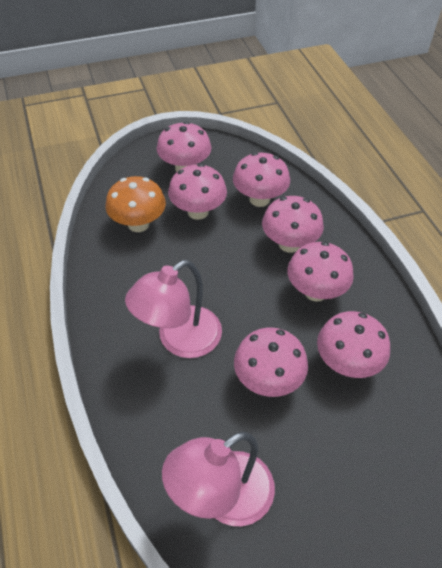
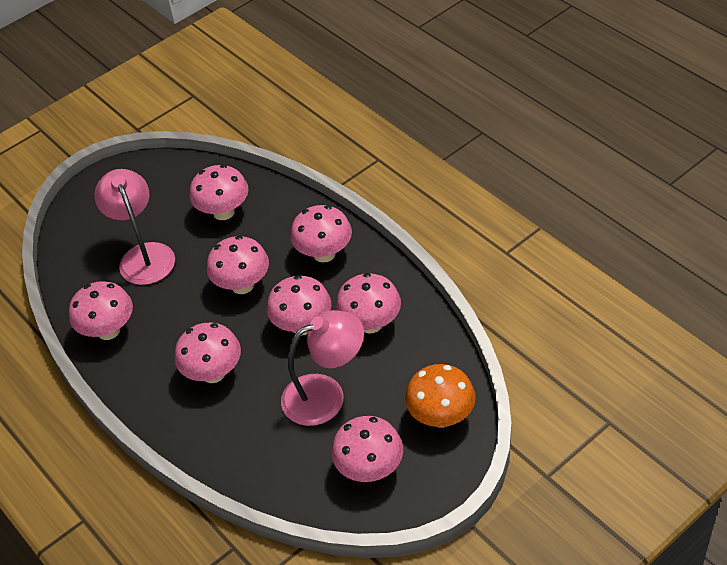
pink mushroom: [156,121,211,172] [168,164,227,220] [233,152,290,207] [234,328,308,397] [262,196,324,253] [287,242,354,302] [317,311,390,378] = 7 -> [69,281,133,340] [175,323,241,383] [190,165,248,220] [207,236,269,294] [267,275,331,335] [290,205,352,263] [331,416,403,482] [336,273,401,333] = 8

